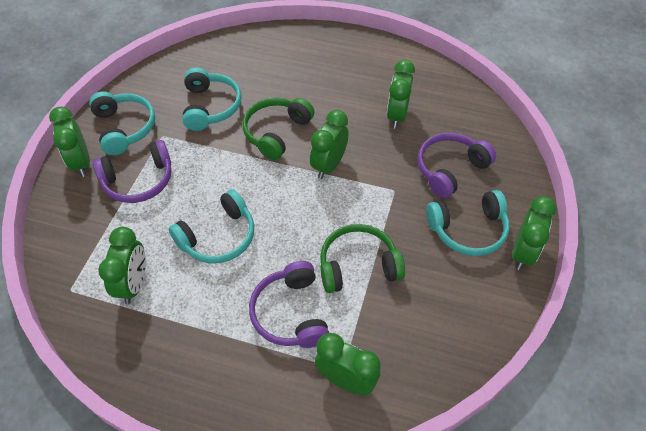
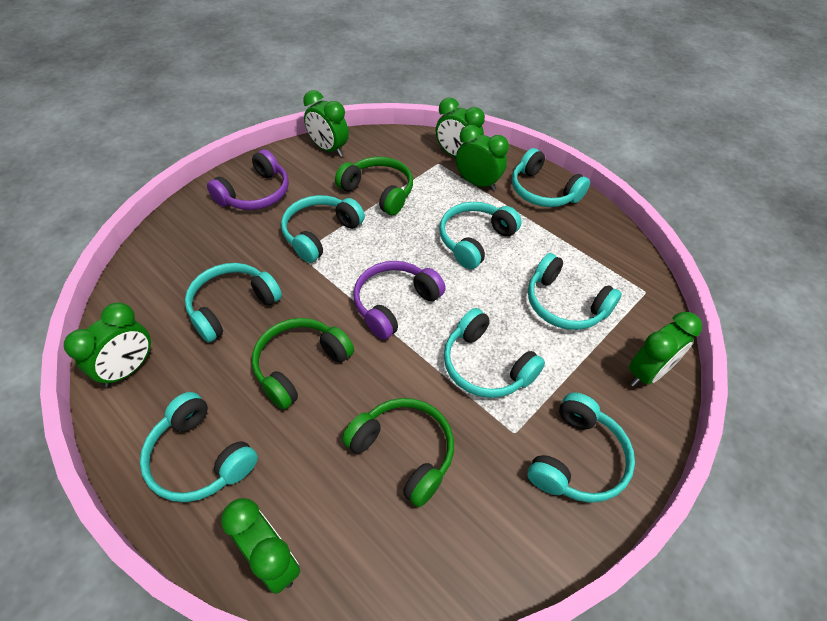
green headphones: [242,97,314,160] [320,224,405,293] = 2 -> [252,318,354,410] [335,157,413,215] [342,398,454,507] = 3
purple headphones: [93,140,172,203] [249,261,329,348] [418,132,496,198] = 3 -> [207,149,289,210] [353,261,445,340] = 2
turquoise headphones: [89,91,155,155] [169,189,254,264] [182,68,242,131] [426,190,509,256] = 4 -> [140,392,258,502] [185,263,282,343] [281,195,365,263] [439,202,522,269] [444,308,545,398] [512,148,590,207] [527,392,635,503] [528,253,622,330] = 8

